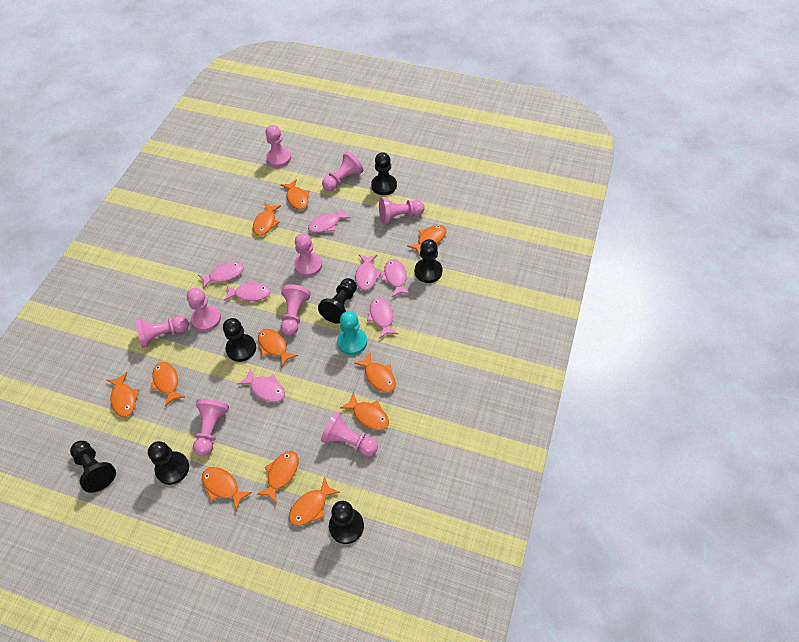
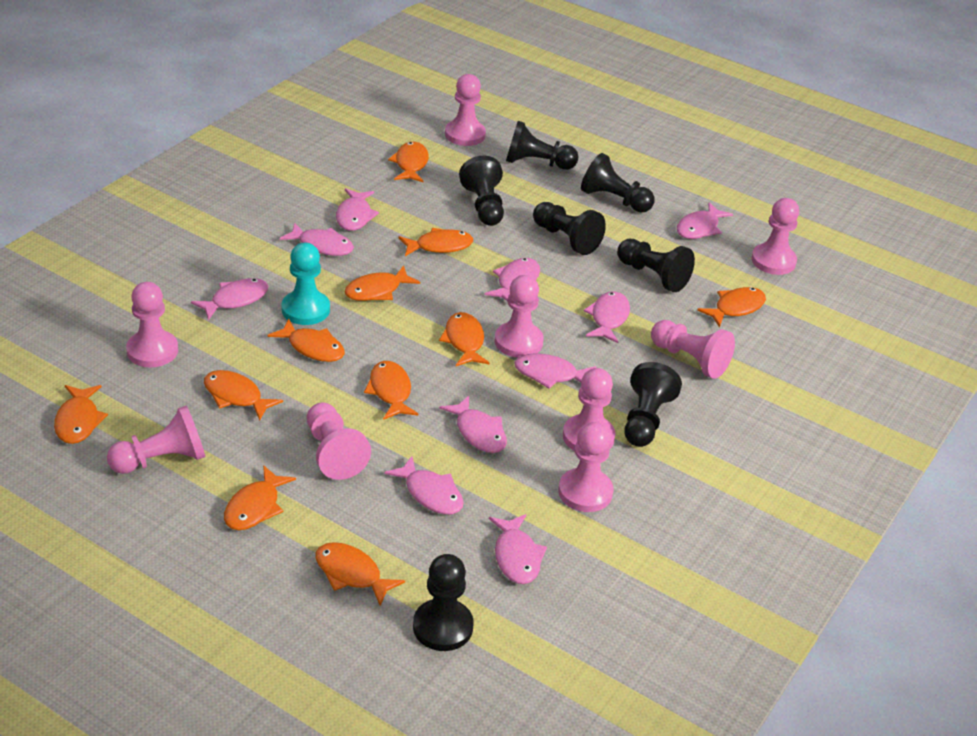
pink fish: [198,262,244,289] [224,280,271,301] [238,368,285,402] [308,207,351,233] [355,254,382,290] [367,298,398,339] [381,259,411,297] = 7 -> [191,278,268,320] [279,223,354,256] [336,188,379,231] [384,456,464,514] [439,396,507,453] [485,258,540,301] [489,514,547,584] [514,354,596,389] [584,291,630,343] [677,202,733,239] = 10

